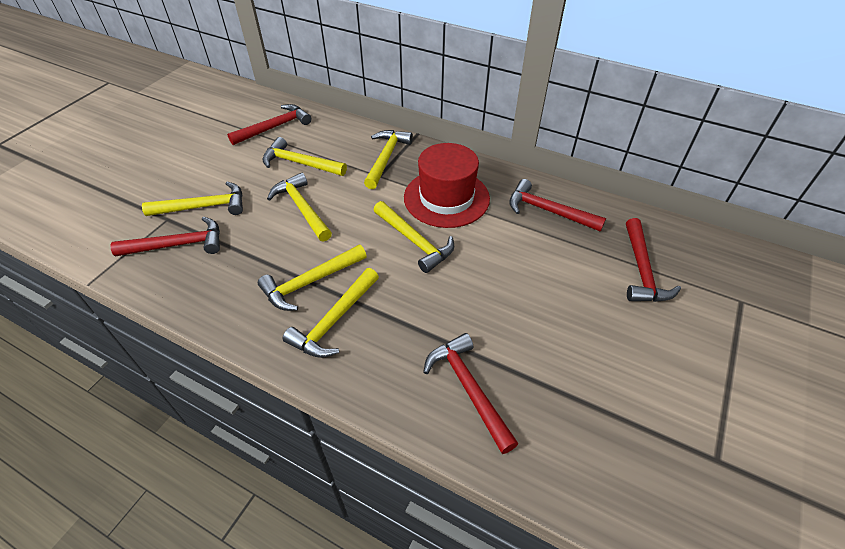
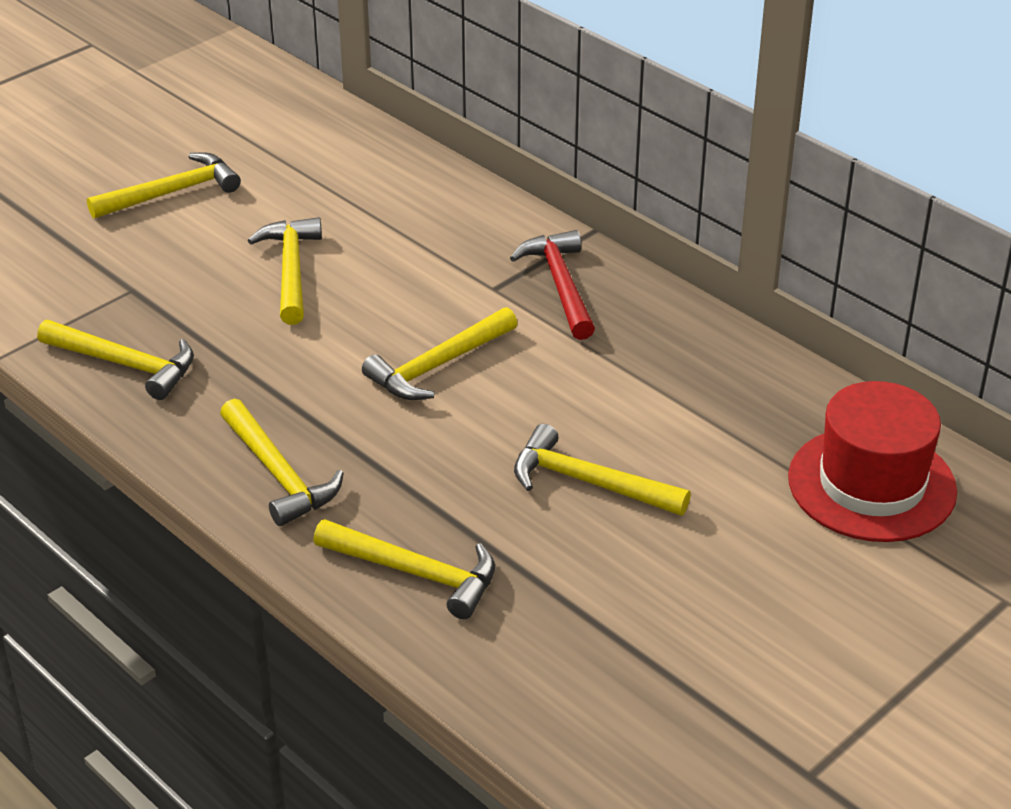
red hammer: [110,217,220,256] [227,104,311,145] [423,333,518,454] [509,179,606,232] [626,218,681,302] = 5 -> [510,230,595,340] = 1

